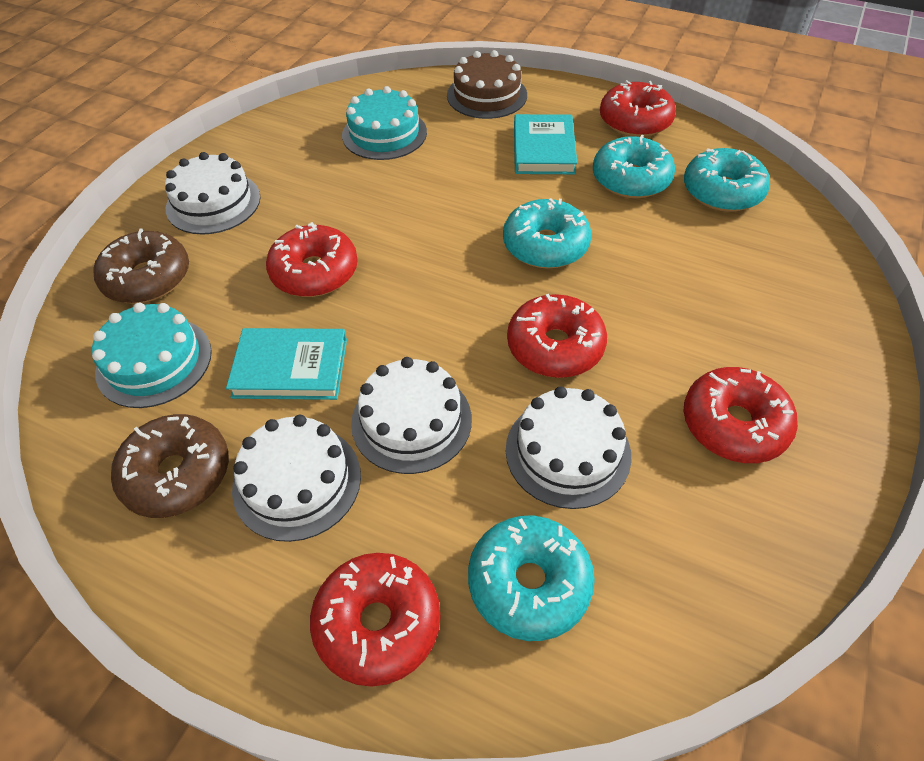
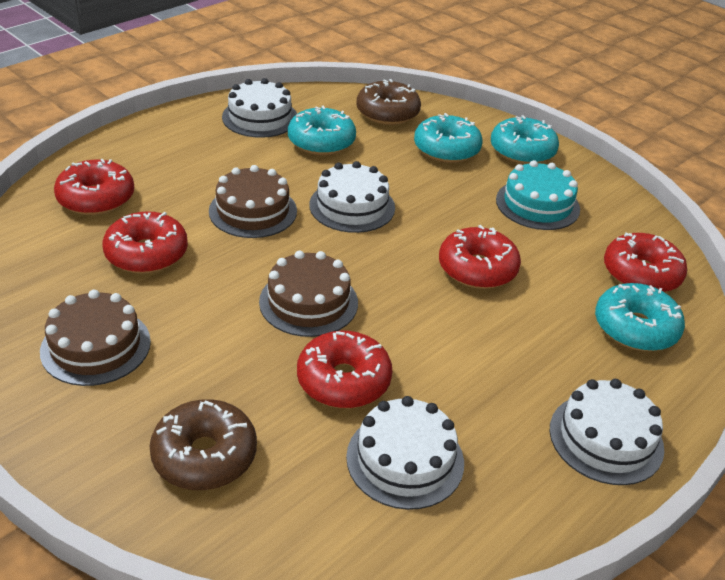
brown cake: [447,50,527,119] = 1 -> [40,290,151,386] [209,165,297,238] [259,250,358,337] = 3
turquoise book: [226,328,347,400] [514,114,577,174] = 2 -> none = 0
turquoise cake: [92,303,212,408] [342,86,427,160] = 2 -> [496,160,580,230] = 1

